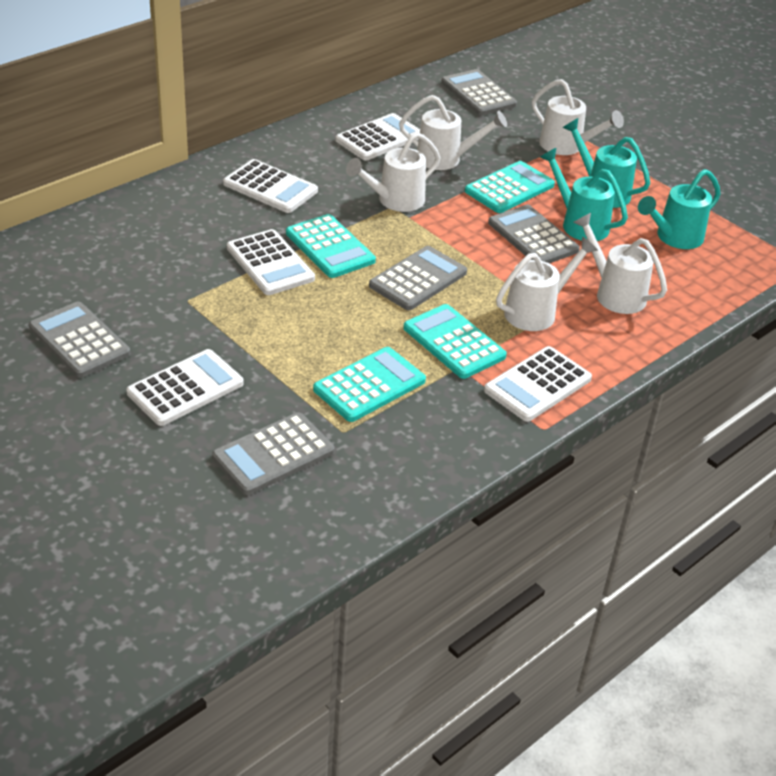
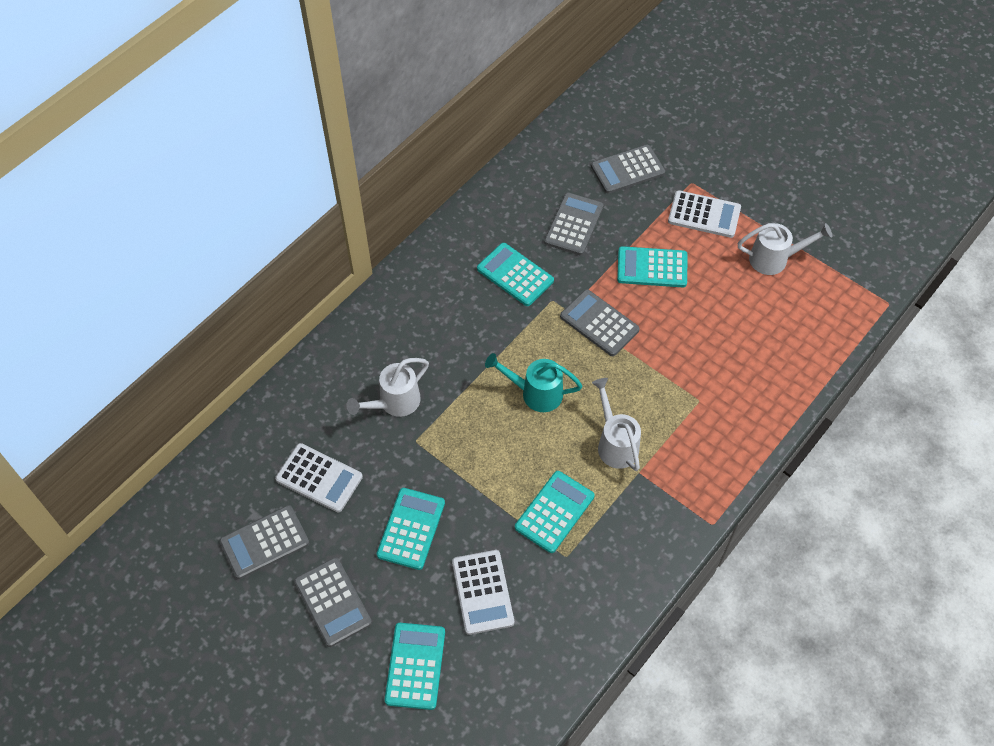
turquoise calculator: [286,214,376,278] [313,347,426,422] [403,304,507,379] [465,161,555,213] = 4 -> [377,488,445,570] [385,623,445,710] [477,243,554,306] [515,471,595,553] [617,246,687,287] = 5
turquoise watering can: [540,148,628,241] [563,118,650,208] [638,169,721,249] = 3 -> [485,353,583,412] = 1
white calculator: [126,349,244,426] [223,159,318,213] [227,229,315,295] [336,113,420,161] [484,346,592,422] = 5 -> [275,443,363,512] [452,550,514,635] [668,190,741,238] = 3
white watering can: [346,132,440,212] [399,95,507,170] [496,237,598,331] [532,79,624,155] [573,213,667,314] = 5 -> [346,358,429,417] [592,378,641,471] [738,223,832,275] = 3

